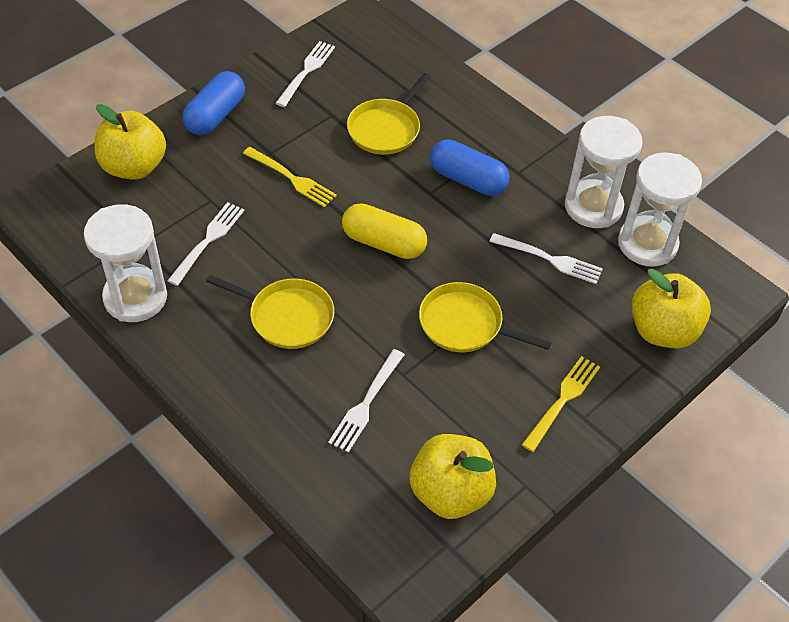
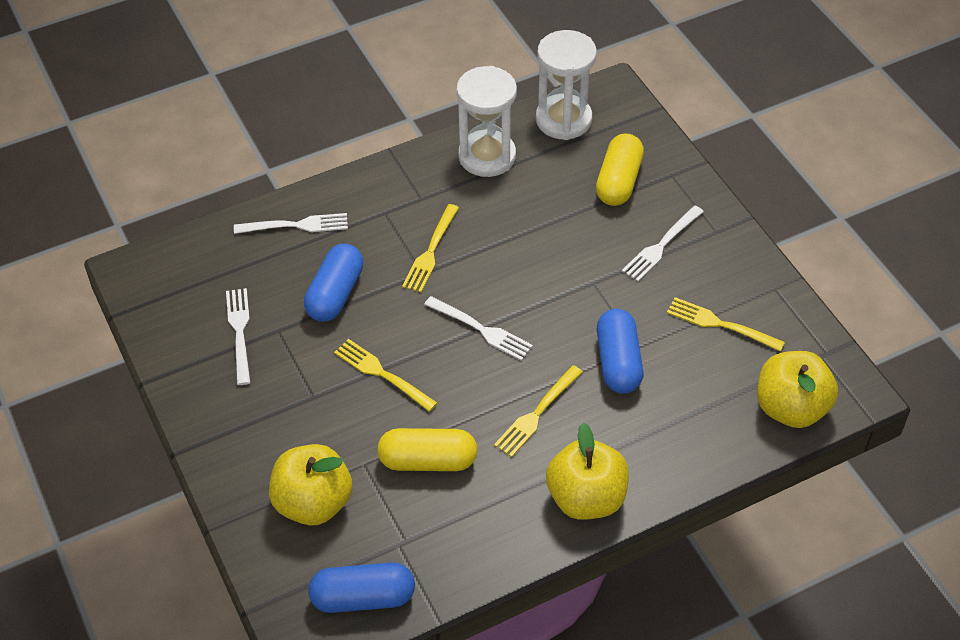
blue capsule: [182,71,245,135] [430,139,509,196] = 2 -> [304,244,363,322] [308,562,415,613] [597,309,644,394] = 3
white hourglass: [84,204,167,322] [565,116,643,228] [618,153,702,267] = 3 -> [456,66,517,177] [536,30,597,140] = 2
yellow capsule: [342,203,427,259] = 1 -> [377,428,478,471] [596,133,644,206] = 2
yellow fork: [243,147,337,207] [522,356,600,452] = 2 -> [334,339,437,412] [402,204,459,293] [494,365,582,457] [667,297,785,352] = 4
yellow pan: [206,275,334,349] [347,73,431,155] [419,282,551,352] = 3 -> none = 0

